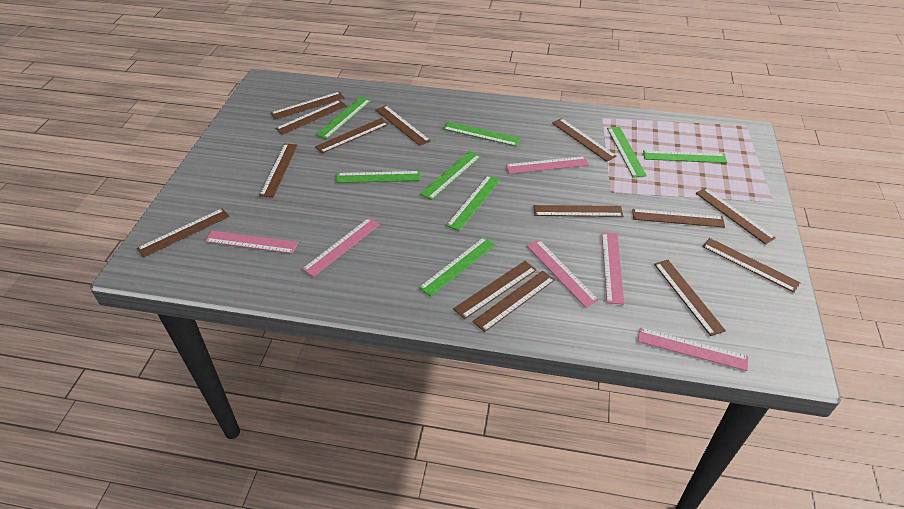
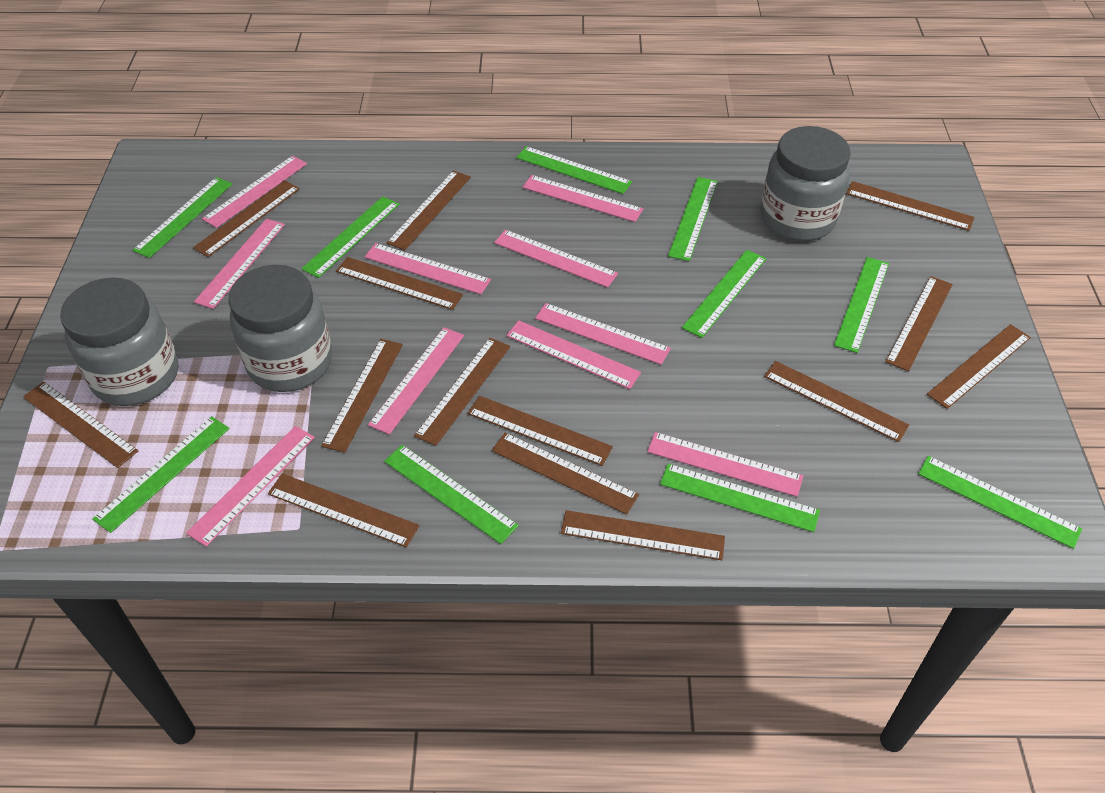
green ruler: [316,97,371,139] [336,171,420,183] [419,237,496,297] [420,151,481,200] [443,122,521,146] [446,175,500,231] [607,127,647,178] [643,150,727,163] = 8 -> [92,416,230,533] [132,177,232,258] [301,196,399,278] [384,445,519,544] [516,146,632,194] [660,464,820,532] [668,177,718,261] [682,250,766,338] [834,257,889,353] [918,456,1082,549] = 10
grey jar: none = 0 -> [60,278,178,406] [229,265,332,392] [760,126,851,241] = 3
pink ruler: [205,231,298,254] [302,218,380,277] [506,156,589,174] [527,240,599,308] [602,232,624,305] [637,327,749,371] = 6 -> [186,426,315,547] [194,219,285,309] [202,156,307,228] [365,243,491,294] [368,327,464,435] [494,230,618,288] [506,320,641,389] [522,175,643,222] [535,303,671,365] [647,432,803,497] = 10

